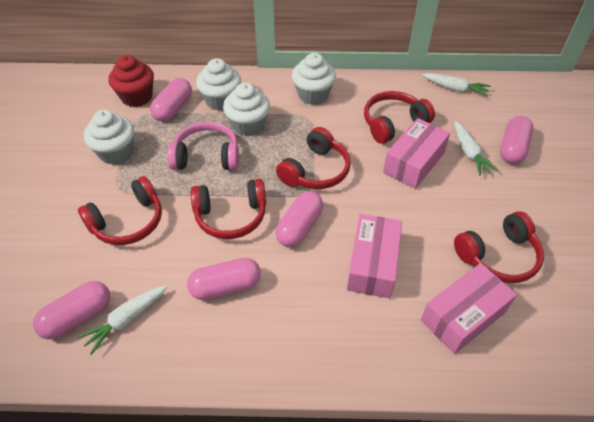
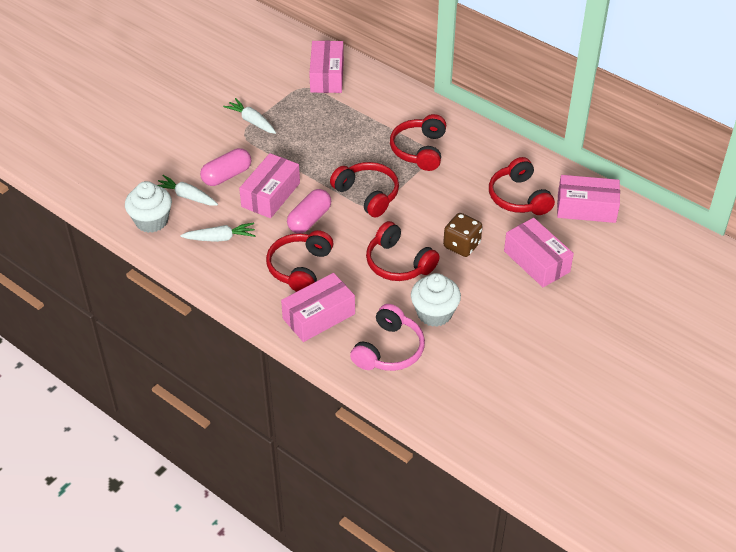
brown dice: none = 0 -> [443,213,482,257] = 1
pink box: [347,214,402,298] [383,118,450,189] [421,263,517,354] = 3 -> [239,153,300,218] [281,273,355,342] [309,41,344,93] [504,218,574,287] [557,175,620,223] = 5
pink capsule: [33,281,110,340] [150,78,192,122] [187,258,261,300] [275,191,323,247] [500,116,533,164] = 5 -> [200,148,251,186] [287,189,331,233] = 2
red cupcake: [108,55,154,107] = 1 -> none = 0
white cupcake: [84,110,134,164] [196,58,241,111] [223,83,270,136] [292,53,336,105] = 4 -> [125,181,172,233] [411,273,461,327] = 2

